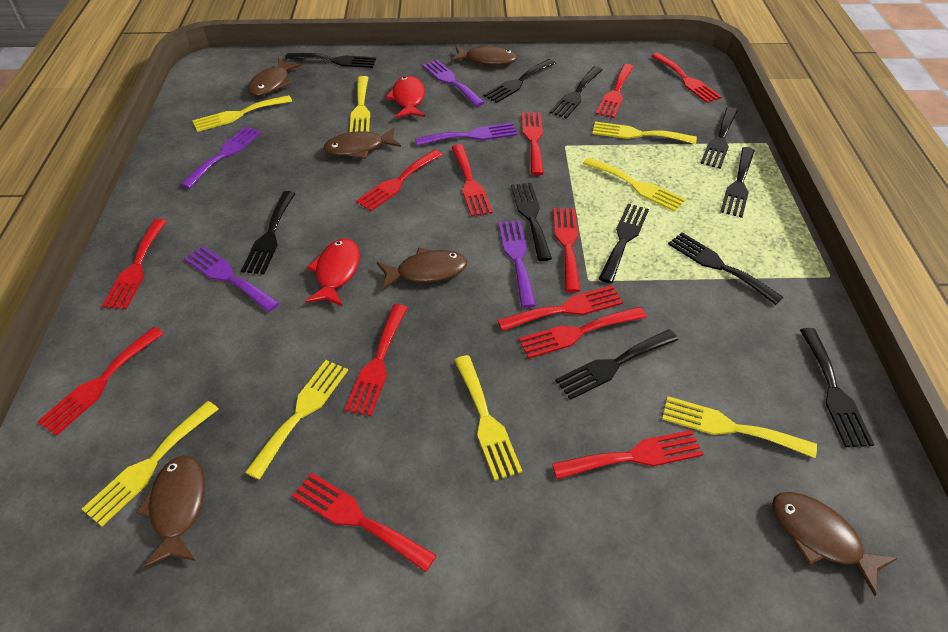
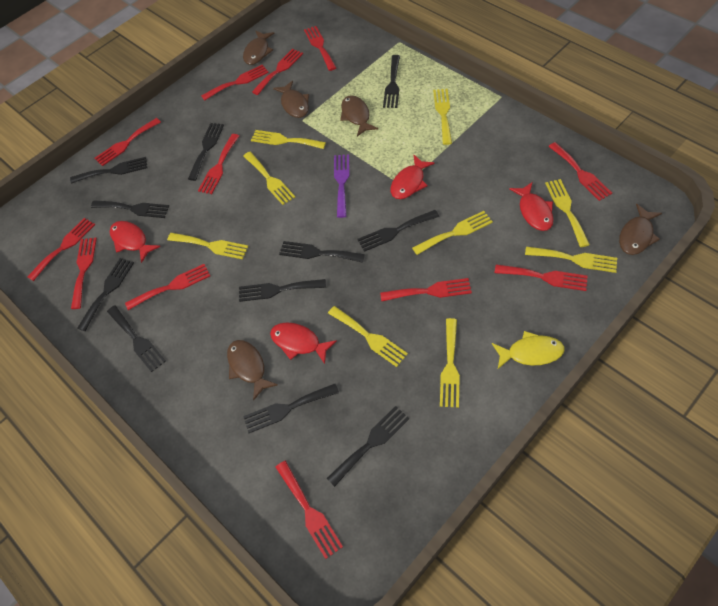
brown fish: [136,456,205,568] [248,59,302,96] [323,128,401,159] [377,248,467,290] [451,45,518,66] [772,492,898,596] = 6 -> [227,340,278,401] [243,31,275,65] [273,81,309,118] [340,95,378,136] [619,204,662,255] = 5
purple fork: [180,126,262,189] [184,246,279,312] [415,123,518,146] [423,60,485,107] [498,220,536,308] = 5 -> [334,154,349,218] = 1
red fish: [305,238,360,307] [385,76,425,118] = 2 -> [110,221,160,263] [270,322,337,364] [391,155,435,199] [509,182,554,231] = 4
red fork: [37,327,164,435] [102,219,167,309] [292,472,437,572] [344,304,407,416] [356,149,443,211] [451,144,493,217] [497,285,623,331] [518,307,646,359] [522,112,544,175] [552,430,703,479] [553,208,580,292] [596,64,634,118] [651,53,722,103] = 13 -> [27,218,95,281] [71,238,97,309] [95,118,161,166] [125,264,210,310] [198,134,239,194] [201,65,269,101] [252,49,303,95] [275,461,343,559] [304,26,336,71] [380,278,472,301] [495,265,588,291] [548,142,612,201] = 12
yellow fish: none = 0 -> [492,331,564,369] = 1
yellow fork: [82,401,219,526] [192,95,292,132] [245,360,348,480] [349,76,370,132] [454,355,522,481] [583,157,686,212] [592,122,697,144] [662,396,817,458] = 8 -> [167,233,248,259] [243,152,295,205] [251,130,326,149] [328,306,408,367] [412,211,493,255] [433,89,452,145] [440,318,460,408] [525,247,617,273] [545,179,590,247] = 9

